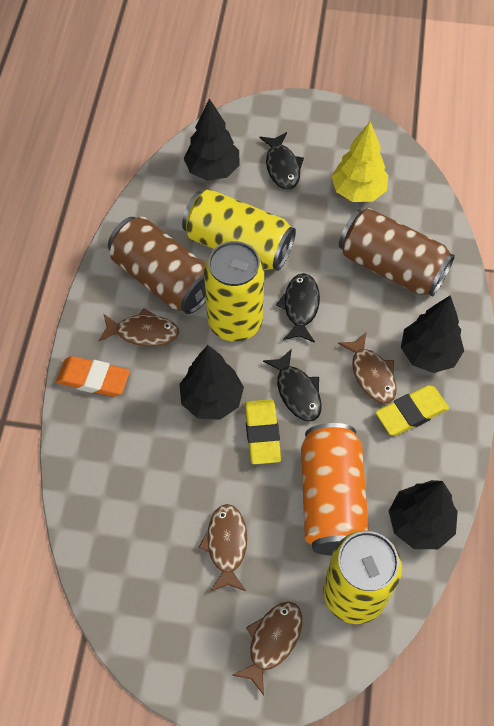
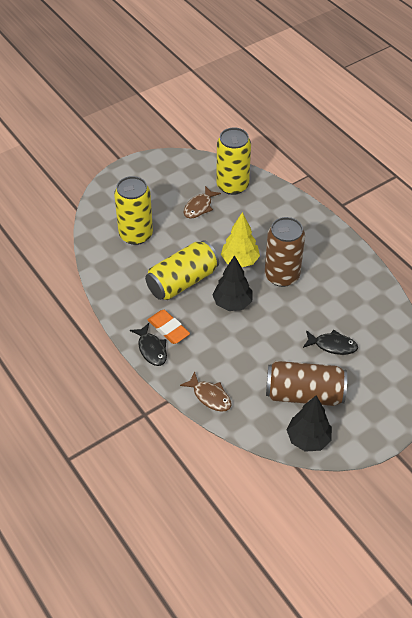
black fish: [259,132,304,189] [263,349,322,422] [276,273,320,343] = 3 -> [130,323,167,366] [303,330,358,355] = 2
black tree: [179,345,244,420] [184,98,240,181] [389,480,458,549] [401,295,464,373] = 4 -> [212,255,252,311] [287,395,332,452] = 2
brown fish: [98,308,179,346] [198,504,247,592] [232,602,302,695] [338,332,396,404] = 4 -> [180,372,231,412] [184,186,221,219] = 2
orange can: [301,423,369,556] = 1 -> none = 0
yellow eraser: [245,399,281,464] [376,385,449,436] = 2 -> none = 0

